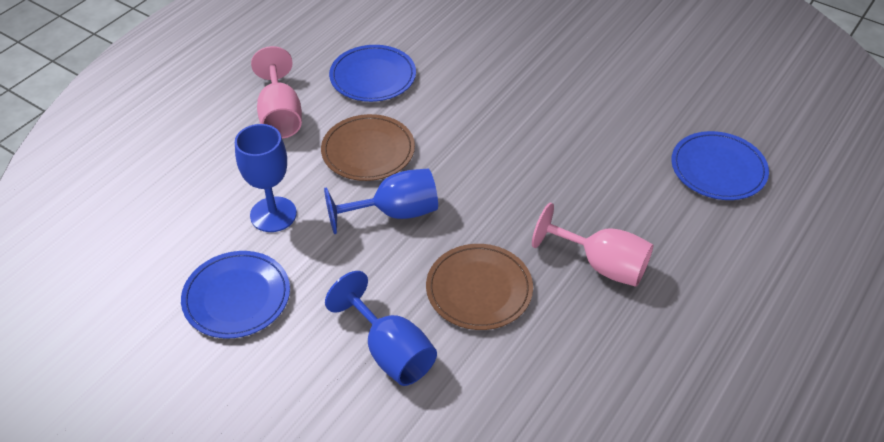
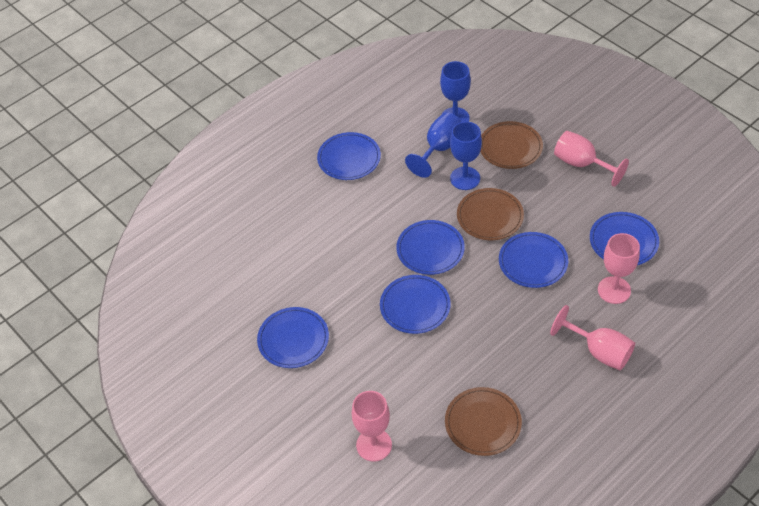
blue plate: [181,251,290,338] [329,45,416,102] [671,131,769,200] = 3 -> [257,307,329,368] [317,132,381,180] [380,275,451,334] [396,220,465,275] [499,232,568,288] [590,212,659,265] = 6
brown plate: [321,114,415,181] [426,244,533,330] = 2 -> [445,387,522,456] [457,188,524,240] [480,121,543,169] = 3
pink goblet: [251,46,302,138] [532,202,654,287] = 2 -> [352,391,392,462] [550,305,635,370] [554,131,629,187] [598,233,640,304] = 4

